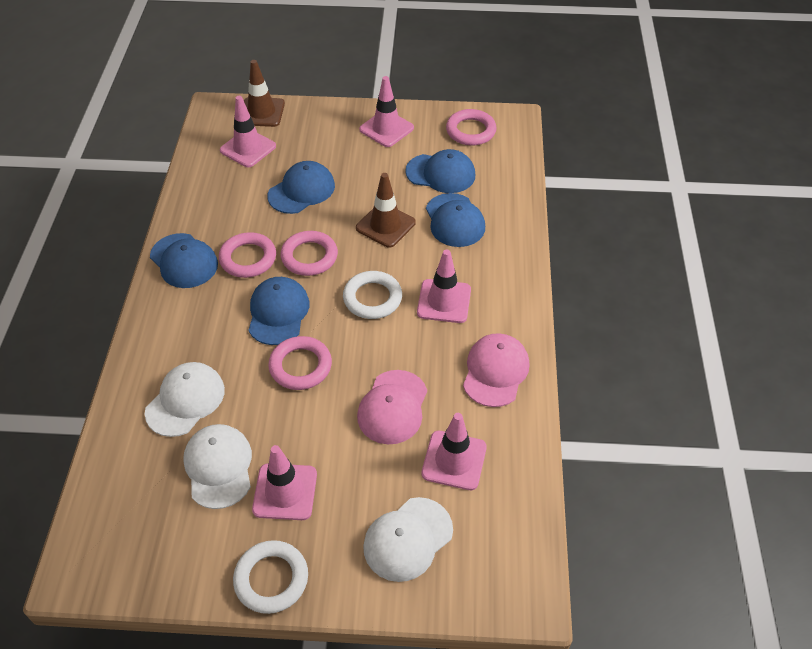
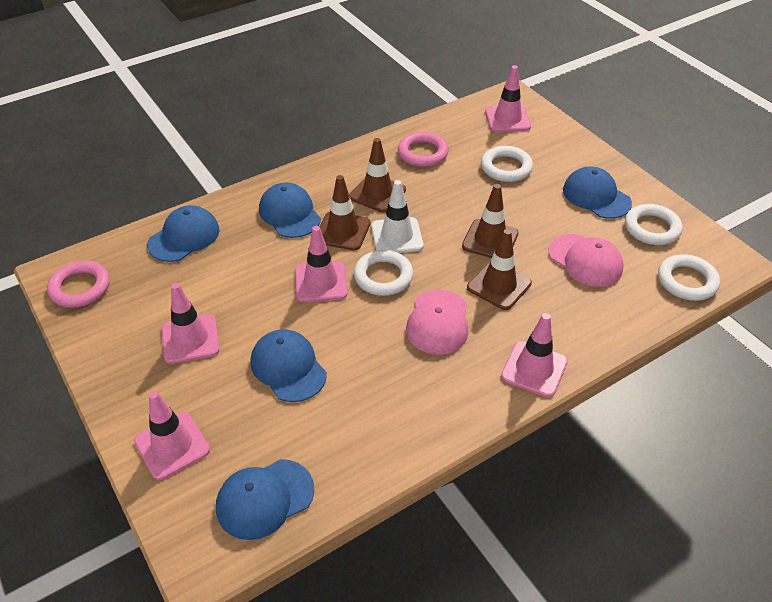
brown traffic cone: [244,60,285,127] [356,173,416,248] = 2 -> [320,175,371,250] [349,138,406,213] [462,184,518,258] [467,229,532,310] = 4
pink ring: [219,232,276,278] [268,336,332,390] [280,231,338,276] [446,109,497,146] = 4 -> [47,261,110,308] [398,132,448,167] = 2
white cap: [145,362,225,437] [183,424,252,509] [363,497,453,582] = 3 -> none = 0
white ring: [233,540,308,614] [343,271,402,319] = 2 -> [354,250,413,296] [481,146,533,182] [625,204,682,245] [658,254,720,301] = 4
white traffic cone: none = 0 -> [371,180,424,253] = 1

